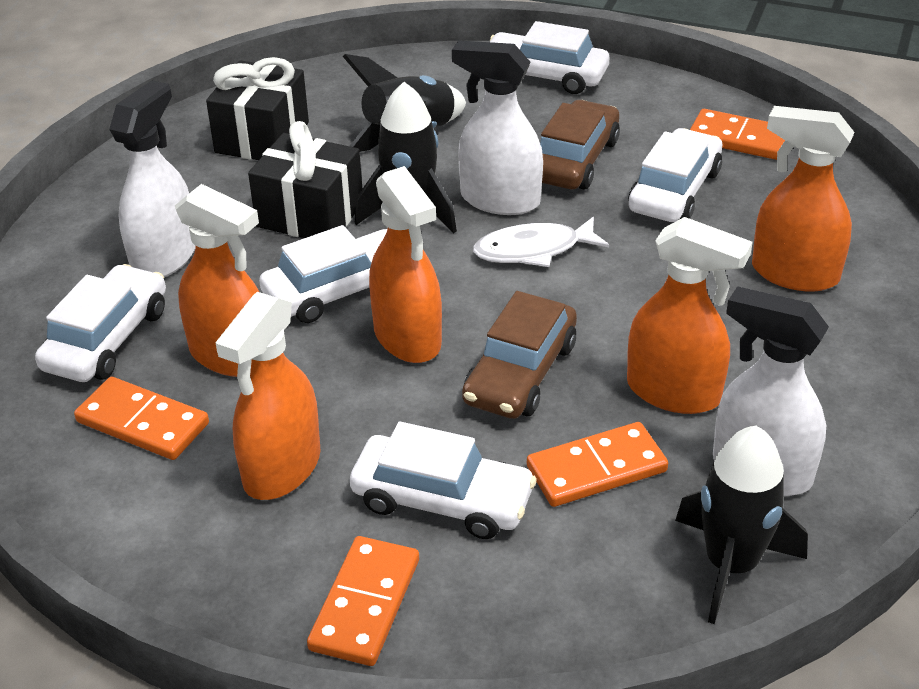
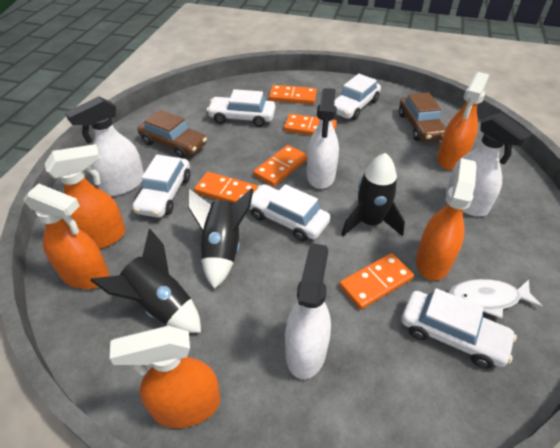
black gift: [206,57,309,160] [248,121,362,238] = 2 -> none = 0
orange domino: [74,377,209,460] [307,536,419,666] [527,422,668,507] [690,109,785,160] = 4 -> [194,172,258,203] [253,145,307,187] [269,85,317,104] [284,114,337,135] [339,253,414,310] = 5
white spray bottle: [109,80,196,277] [452,40,543,215] [713,286,829,496] = 3 -> [65,96,144,196] [285,243,331,379] [307,88,339,189] [446,113,532,216] = 4

